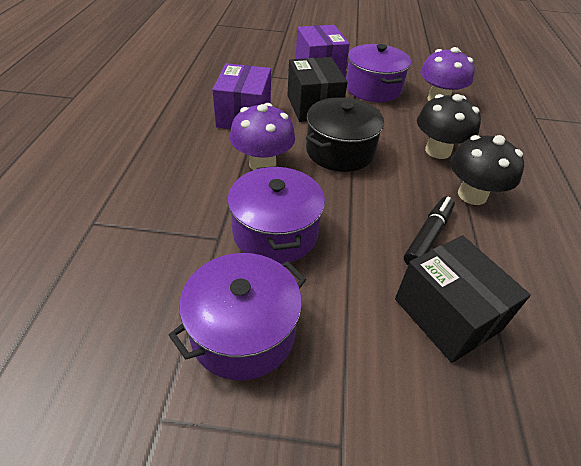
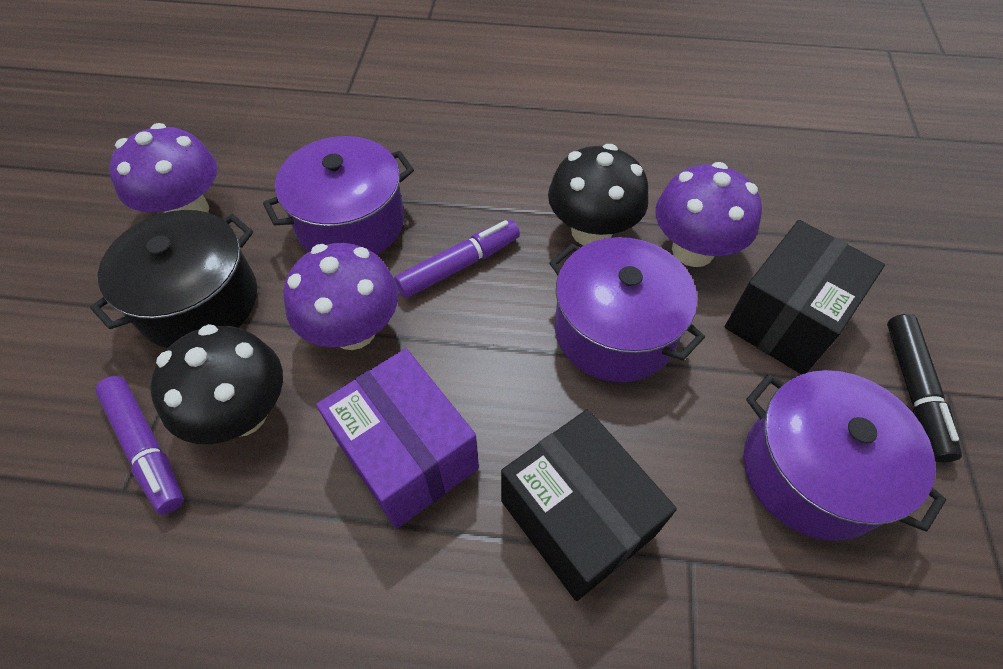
purple box: [212,63,271,129] [296,25,350,77] = 2 -> [316,348,479,529] = 1
purple marker: none = 0 -> [95,376,184,515] [394,220,520,298] = 2
purple mushroom: [230,103,295,170] [420,47,475,101] = 2 -> [109,123,217,213] [283,243,398,350] [655,162,762,267] = 3

